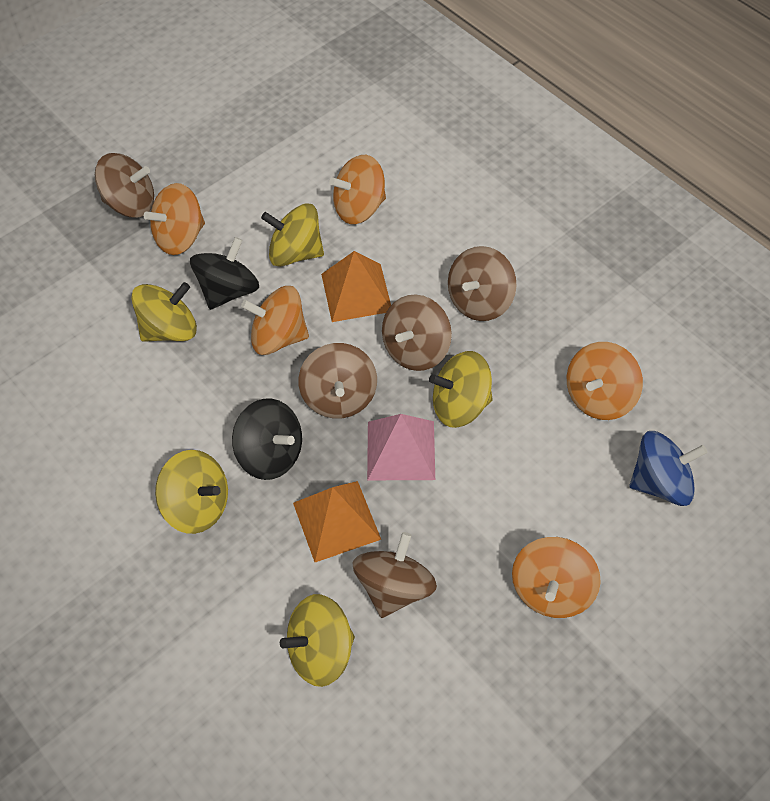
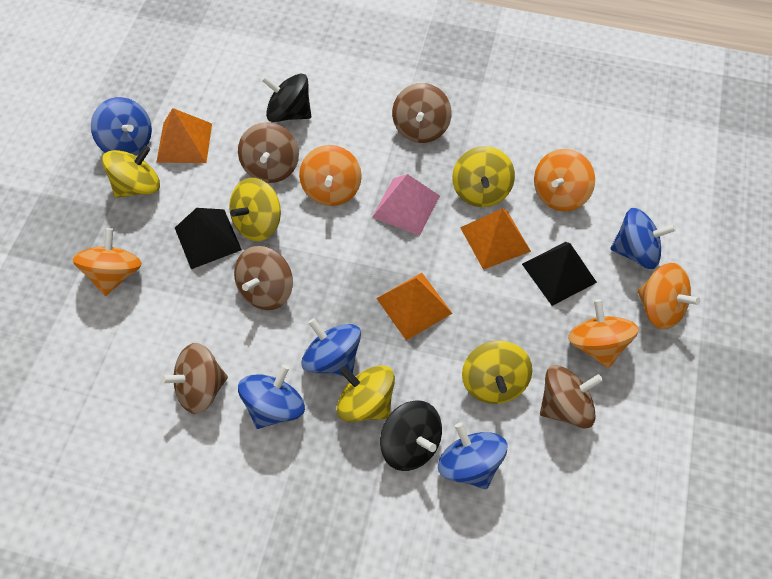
black pyramid: none = 0 -> [175,208,242,269] [522,242,597,306] = 2
blue spinning top: [629,431,707,506] = 1 -> [91,97,152,155] [238,365,305,429] [301,318,361,376] [438,423,507,489] [610,208,676,269] = 5
orange pyramid: [293,481,381,562] [321,251,391,322] = 2 -> [156,108,212,163] [376,273,453,341] [460,208,531,270] = 3

